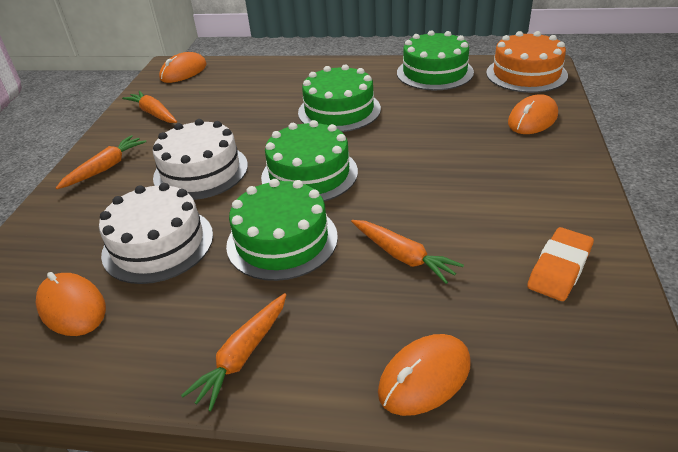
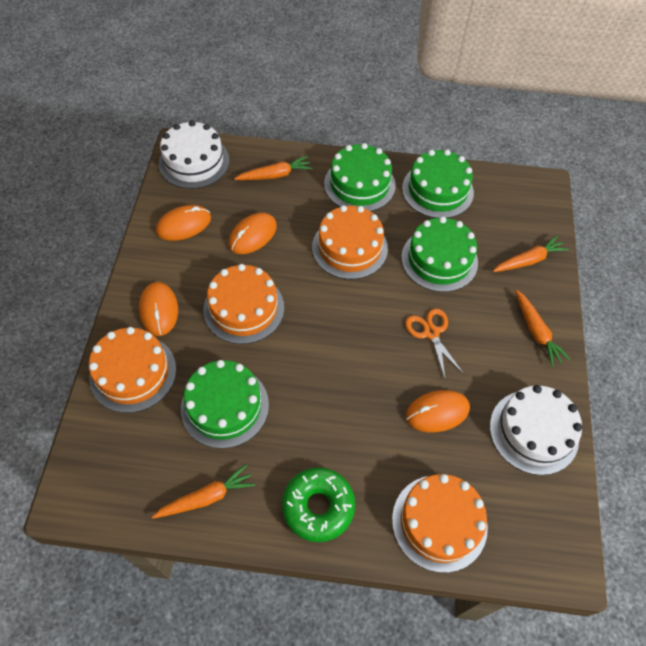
green donut: none = 0 -> [282,467,355,542] = 1
orange cake: [486,31,568,93] = 1 -> [89,327,176,413] [203,264,284,344] [312,205,388,279] [392,474,488,573] = 4
orange eraser: [527,227,594,301] = 1 -> none = 0
orange scissors: none = 0 -> [405,308,464,381] = 1

